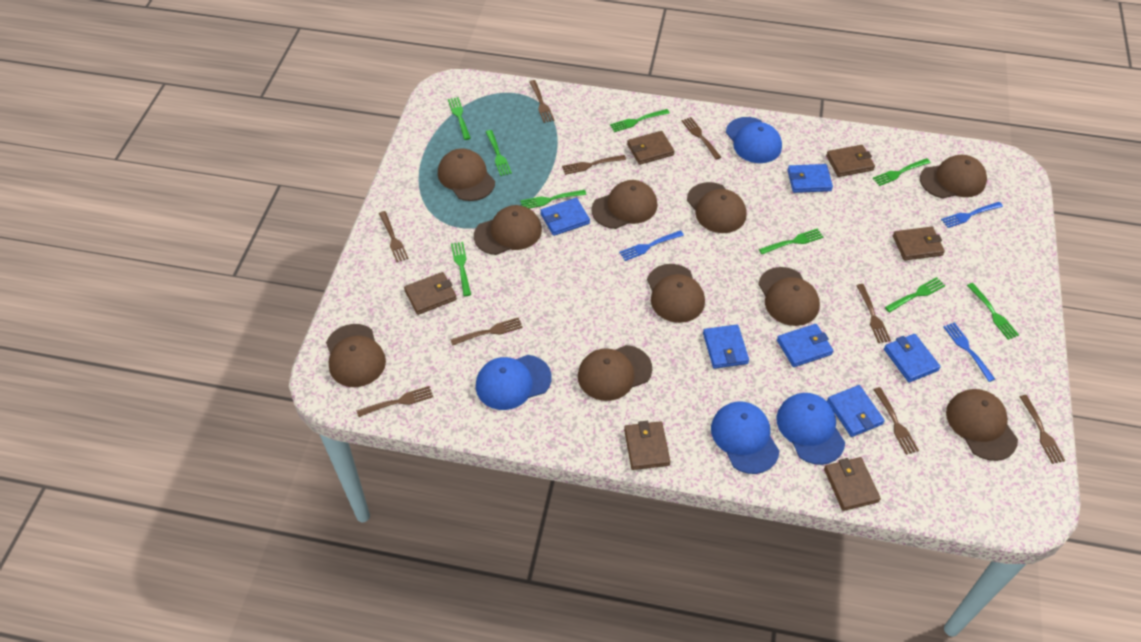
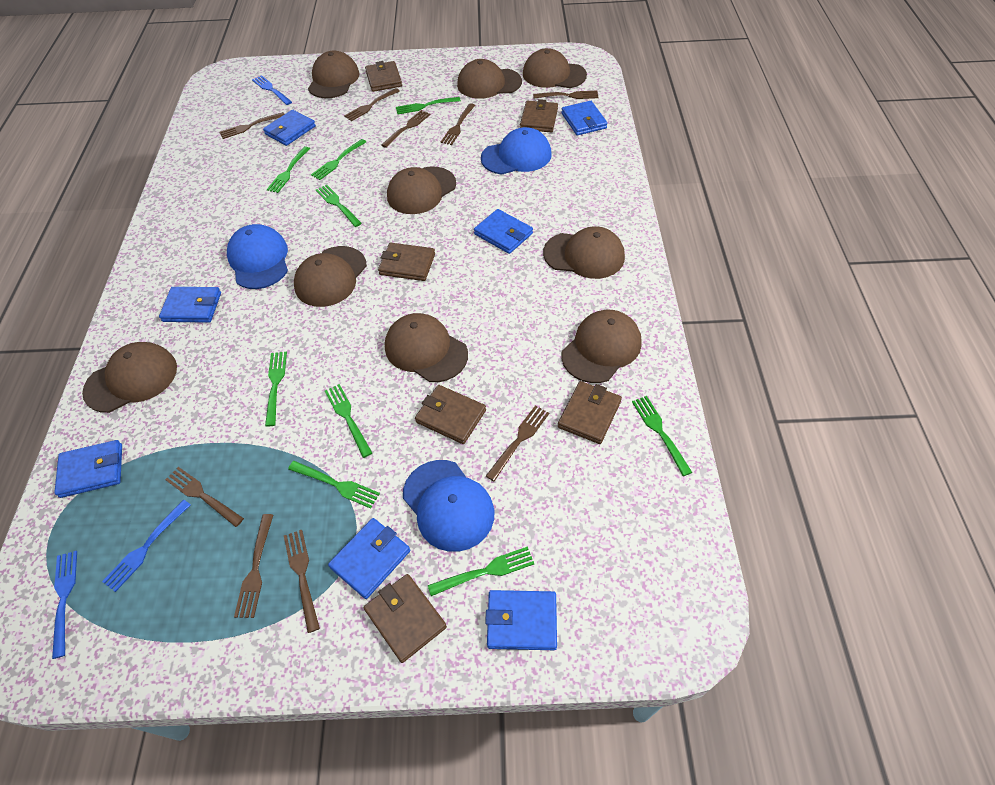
blue cap: [476,355,552,410] [711,401,779,474] [726,117,782,163] [776,393,845,465] = 4 -> [227,224,288,289] [403,460,494,552] [481,127,552,175] = 3
blue wallet: [540,198,590,236] [703,325,749,369] [777,324,833,367] [787,164,833,193] [827,385,885,437] [884,334,941,382] = 6 -> [54,440,122,498] [159,287,221,323] [263,110,316,146] [328,518,410,599] [474,209,533,254] [485,590,557,650] [561,101,608,135] = 7
brown cap: [326,324,386,387] [438,149,495,201] [474,205,542,255] [578,345,652,401] [591,180,658,229] [647,264,705,323] [687,182,747,233] [758,267,820,326] [920,155,987,199] [946,389,1018,461] = 10 -> [82,342,177,413] [294,246,367,307] [308,51,360,98] [385,313,468,382] [387,166,456,214] [457,59,522,99] [523,48,587,88] [543,226,625,279] [561,310,642,383] = 9

